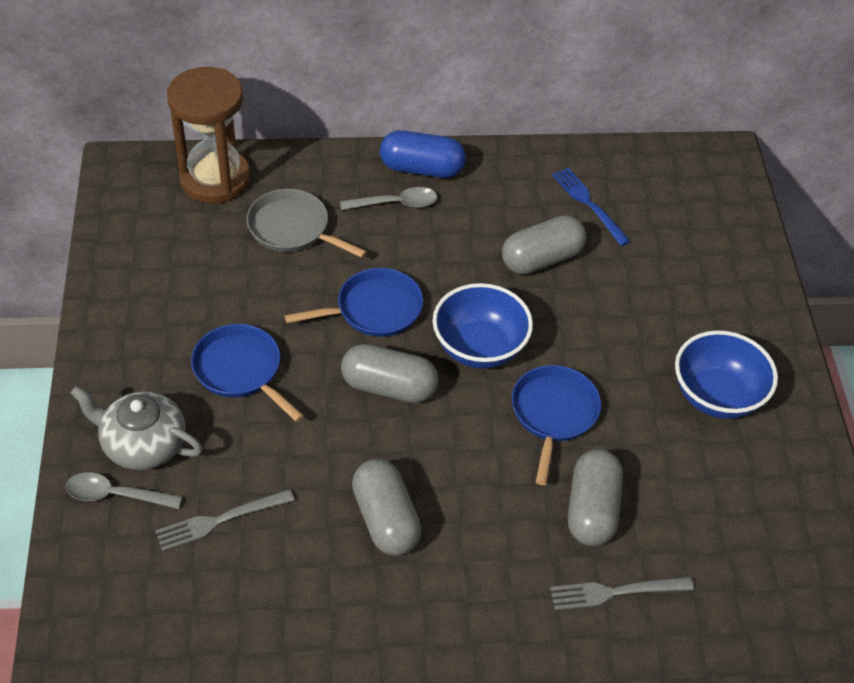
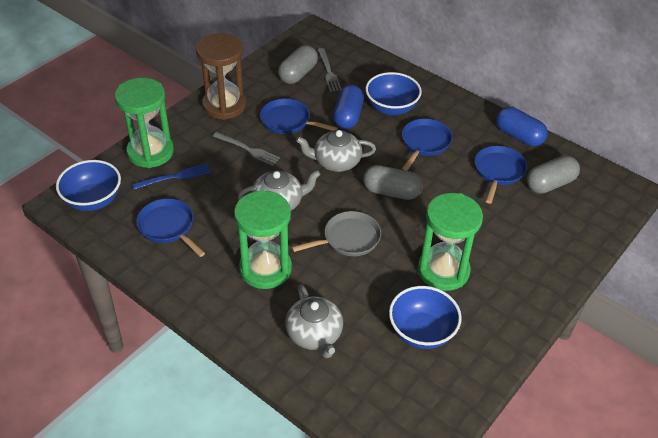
blue bowl: [433,283,533,369] [675,330,778,419] = 2 -> [56,160,121,211] [365,72,422,116] [389,286,462,349] = 3
blue capsule: [380,130,466,178] = 1 -> [333,85,364,129] [496,107,548,147] = 2
blue pan: [191,324,304,422] [285,268,423,337] [512,365,601,485] = 3 -> [136,199,205,257] [260,99,338,134] [402,119,453,171] [475,146,527,204] = 4
green hourglass: none = 0 -> [115,78,174,168] [234,190,292,289] [418,193,483,291] = 3
grey capsule: [341,344,438,403] [352,459,422,556] [502,215,587,274] [568,449,623,546] = 4 -> [278,45,318,84] [363,165,423,200] [527,155,580,194] = 3
grey spoon: [66,472,182,509] [340,187,437,210] = 2 -> none = 0
grey teapot: [70,386,203,470] = 1 -> [238,170,321,211] [285,285,343,358] [296,130,376,172] = 3

